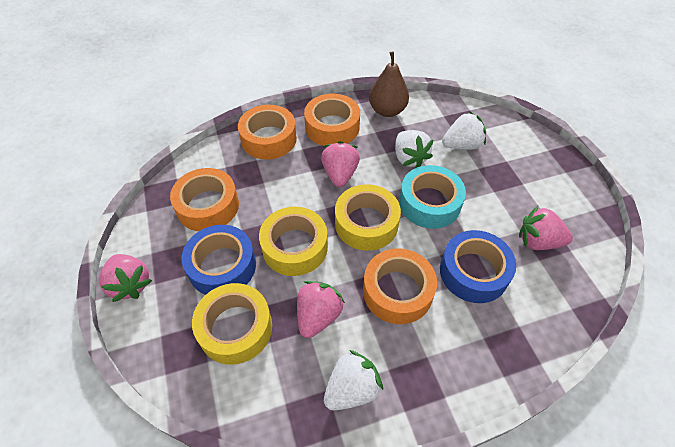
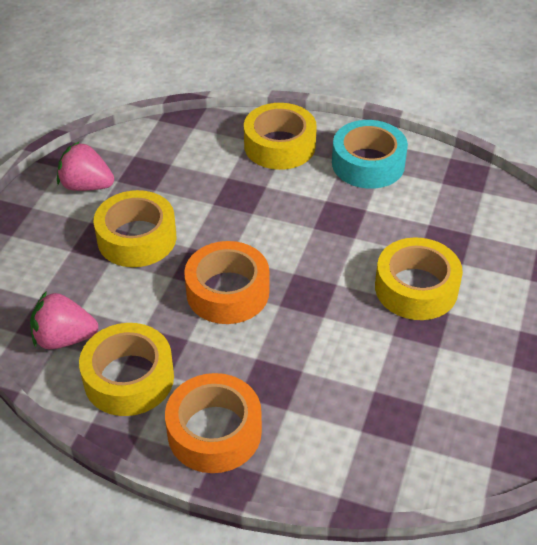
blue tape: [181,225,256,295] [440,230,516,303] = 2 -> none = 0
brown pear: [369,51,409,117] = 1 -> none = 0
orange tape: [170,168,239,231] [238,105,297,160] [304,94,360,146] [363,249,437,324] = 4 -> [165,373,262,473] [184,241,269,324] = 2
pink strawberry: [99,254,152,302] [297,281,345,338] [321,141,360,187] [519,206,573,250] = 4 -> [30,291,98,350] [57,142,114,191] = 2
white strawberry: [324,350,383,410] [395,130,433,168] [442,111,486,150] = 3 -> none = 0
yellow tape: [192,283,272,365] [259,207,328,276] [335,184,401,251] = 3 -> [79,323,174,416] [94,190,176,267] [244,103,317,170] [375,237,463,320] = 4

